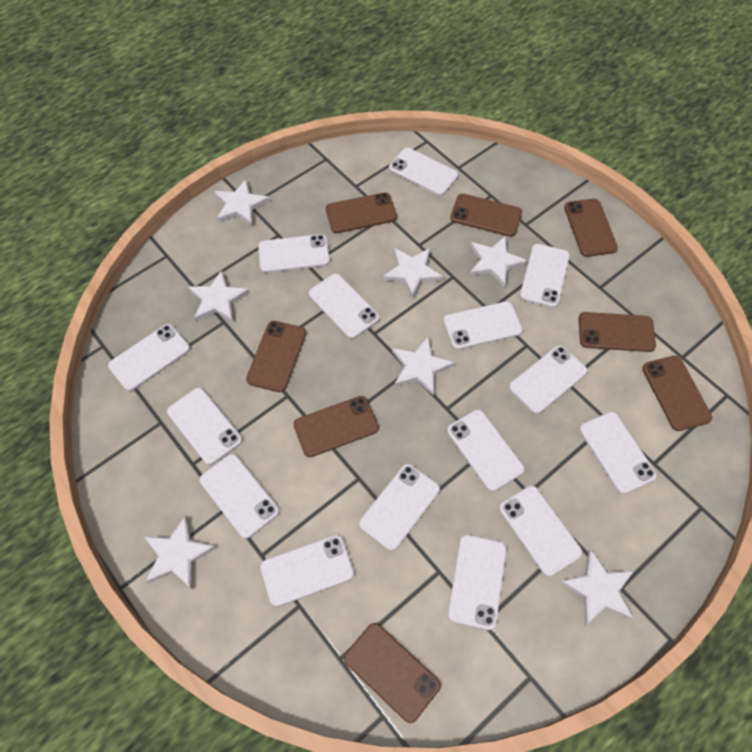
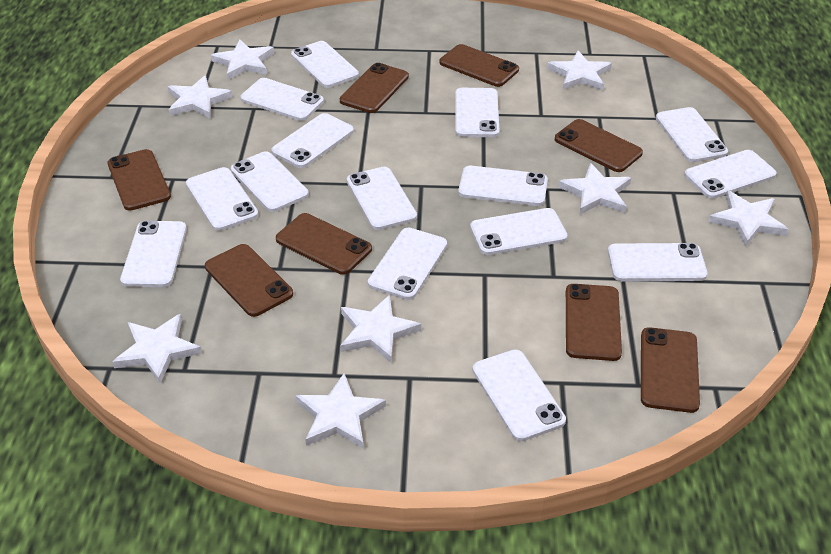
white star: [144,516,216,589] [188,270,250,323] [214,179,270,226] [383,248,443,298] [392,336,455,396] [469,235,527,288] [560,549,634,625] = 7 -> [112,314,202,384] [168,75,233,118] [211,39,274,79] [296,373,386,449] [340,295,421,363] [547,51,612,90] [558,163,631,215] [708,191,788,247] = 8

